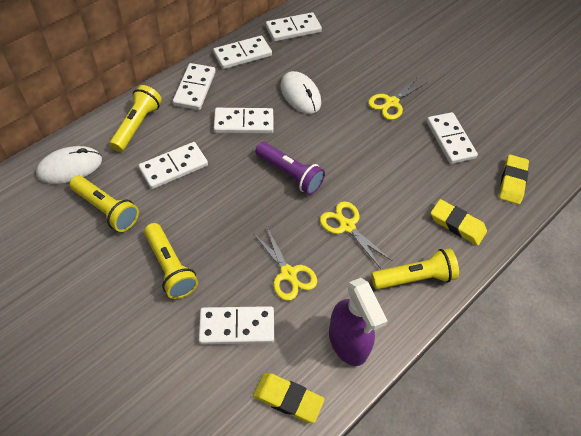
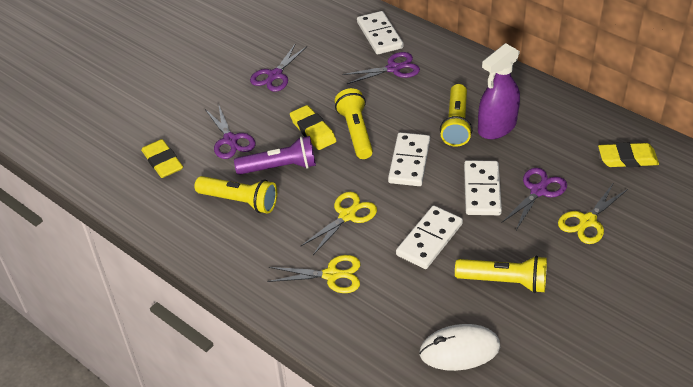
purple scissors: none = 0 -> [205,104,255,159] [250,43,307,92] [342,52,420,84] [501,168,567,230] = 4
white domino: [138,142,208,189] [173,63,216,110] [199,306,274,344] [213,36,272,69] [214,108,274,134] [266,12,322,42] [427,112,478,164] = 7 -> [357,11,404,54] [388,132,430,186] [396,205,463,269] [464,160,502,215] = 4
white mouse: [36,146,102,184] [280,71,321,114] = 2 -> [419,324,500,371] = 1

